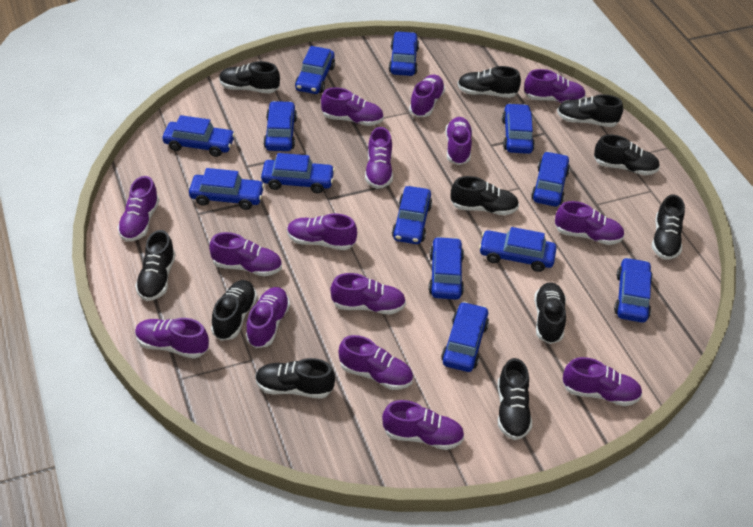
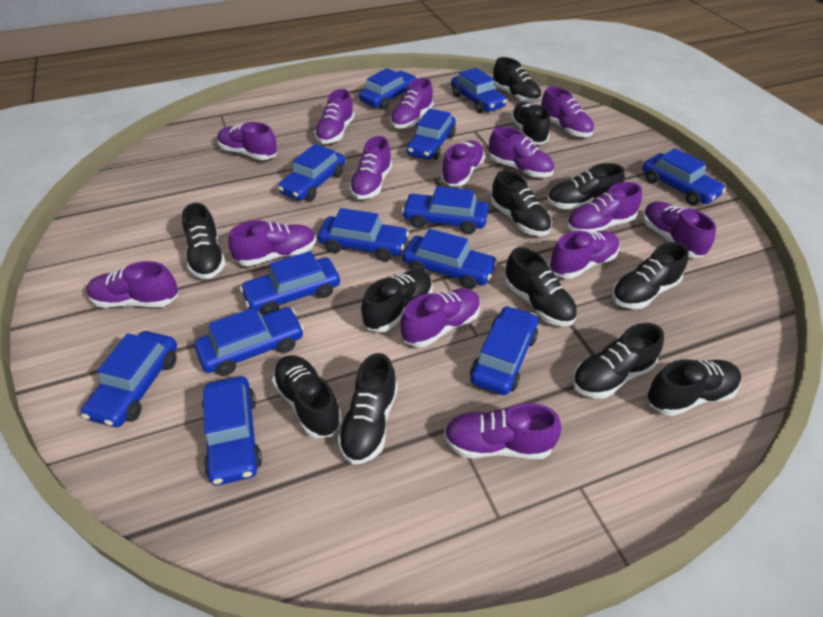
black shoe: [135,230,176,301] [211,280,257,341] [219,61,280,94] [255,358,335,399] [451,176,519,215] [458,66,521,98] [498,358,532,440] [534,282,566,344] [557,94,623,127] [594,134,660,175] [652,195,685,260] = 11 -> [182,203,226,279] [272,355,342,438] [337,353,398,464] [361,270,433,332] [491,170,552,236] [493,57,541,103] [504,247,577,326] [510,102,550,145] [547,163,625,210] [572,323,664,398] [612,242,689,309] [646,359,741,416] = 12
purple shoe: [117,176,159,242] [135,318,209,359] [210,232,282,276] [246,287,290,348] [287,213,357,250] [321,87,384,126] [330,273,406,315] [339,335,413,390] [365,127,393,189] [382,400,464,450] [409,75,445,117] [445,117,472,165] [524,69,586,103] [555,201,625,245] [563,357,642,406] = 15 -> [86,261,178,308] [218,122,277,160] [228,220,316,266] [314,89,355,144] [349,136,392,199] [390,78,434,129] [401,288,481,347] [441,140,485,186] [444,403,561,459] [489,127,554,177] [541,87,594,137] [549,230,619,279] [567,182,642,232] [642,201,716,258] = 14

